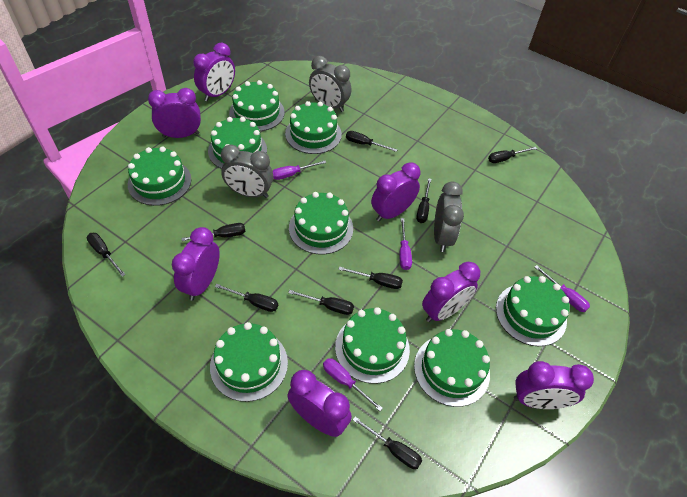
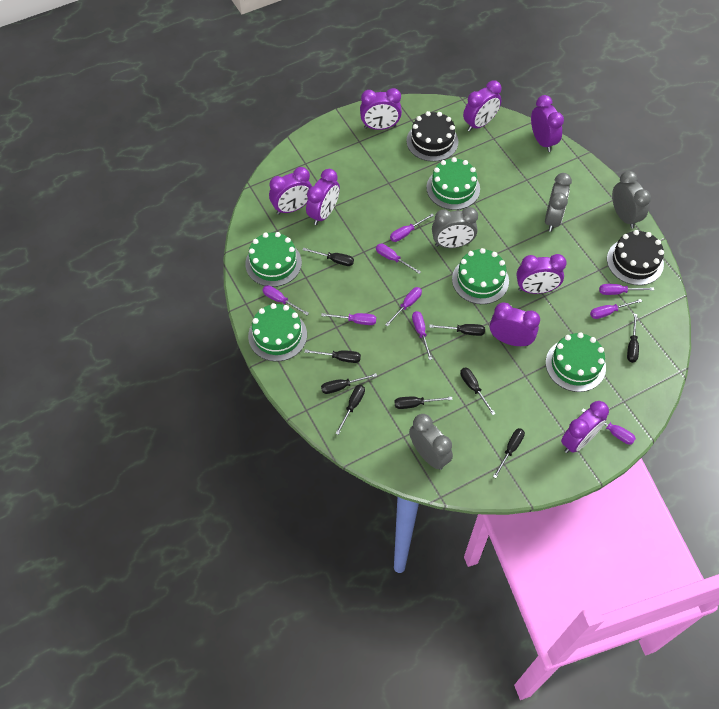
black cake: none = 0 -> [406,111,458,162] [607,230,664,285] = 2
green cake: [128,147,191,206] [208,117,267,169] [210,322,288,402] [229,80,285,131] [285,101,342,154] [289,192,353,254] [335,307,410,384] [414,329,490,407] [496,276,570,346] = 9 -> [245,232,302,287] [248,303,307,361] [426,157,480,210] [452,248,509,304] [546,332,606,392] = 5
grey clock: [221,145,273,198] [309,56,351,112] [434,182,464,252] = 3 -> [409,414,453,470] [432,207,478,248] [545,173,572,232] [612,171,651,229] = 4
purple clock: [148,88,201,138] [172,227,220,301] [193,43,235,101] [287,370,352,437] [371,162,420,221] [422,262,480,322] [514,361,594,409] = 7 -> [269,167,312,215] [306,169,340,225] [360,88,402,130] [463,80,502,131] [490,303,540,346] [517,254,567,294] [531,95,564,152] [561,401,609,453] = 8
purple screwdriver: [273,161,326,180] [323,358,383,411] [400,218,412,270] [535,265,590,312] = 4 -> [262,285,309,315] [321,313,376,325] [376,244,421,274] [385,287,422,327] [390,214,434,242] [412,311,432,360] [582,408,636,445] [590,299,642,319] [599,284,654,295] = 9

